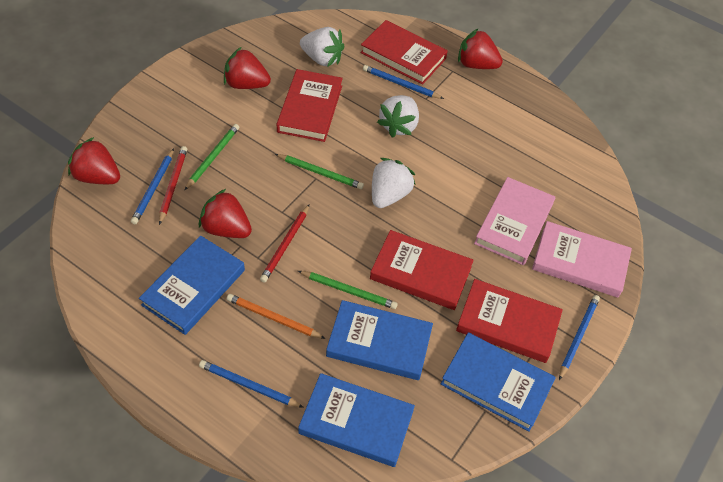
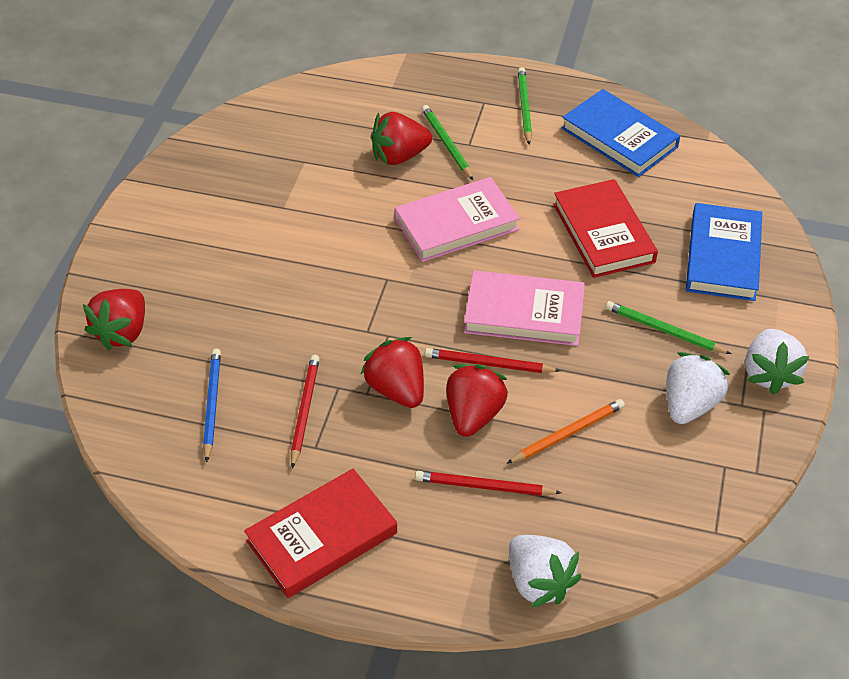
blue book: [139,236,245,335] [298,373,415,467] [326,300,433,380] [441,332,556,432] = 4 -> [561,89,680,177] [686,203,762,301] = 2
blue pencil: [131,148,174,225] [199,360,304,408] [363,65,444,99] [559,295,600,380] = 4 -> [203,349,221,463] = 1
red book: [277,69,343,142] [360,20,448,85] [370,230,474,310] [456,279,563,363] = 4 -> [244,469,397,598] [553,179,658,278] = 2
red pencil: [159,146,187,225] [260,205,309,282] = 2 -> [291,355,320,469] [415,471,561,496] [425,348,560,373] = 3

